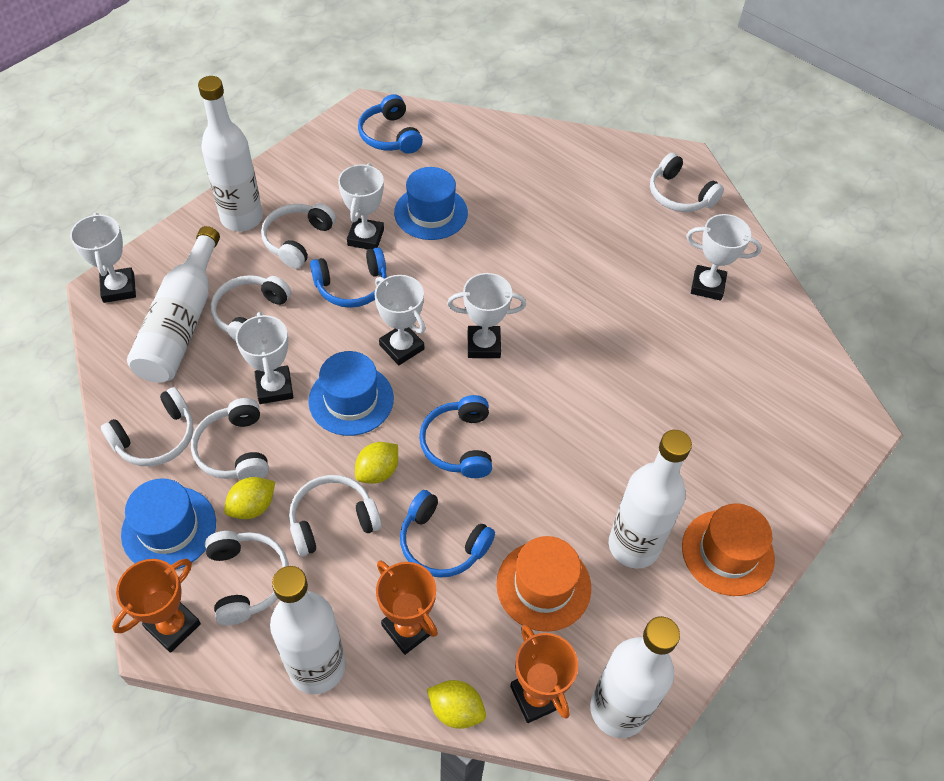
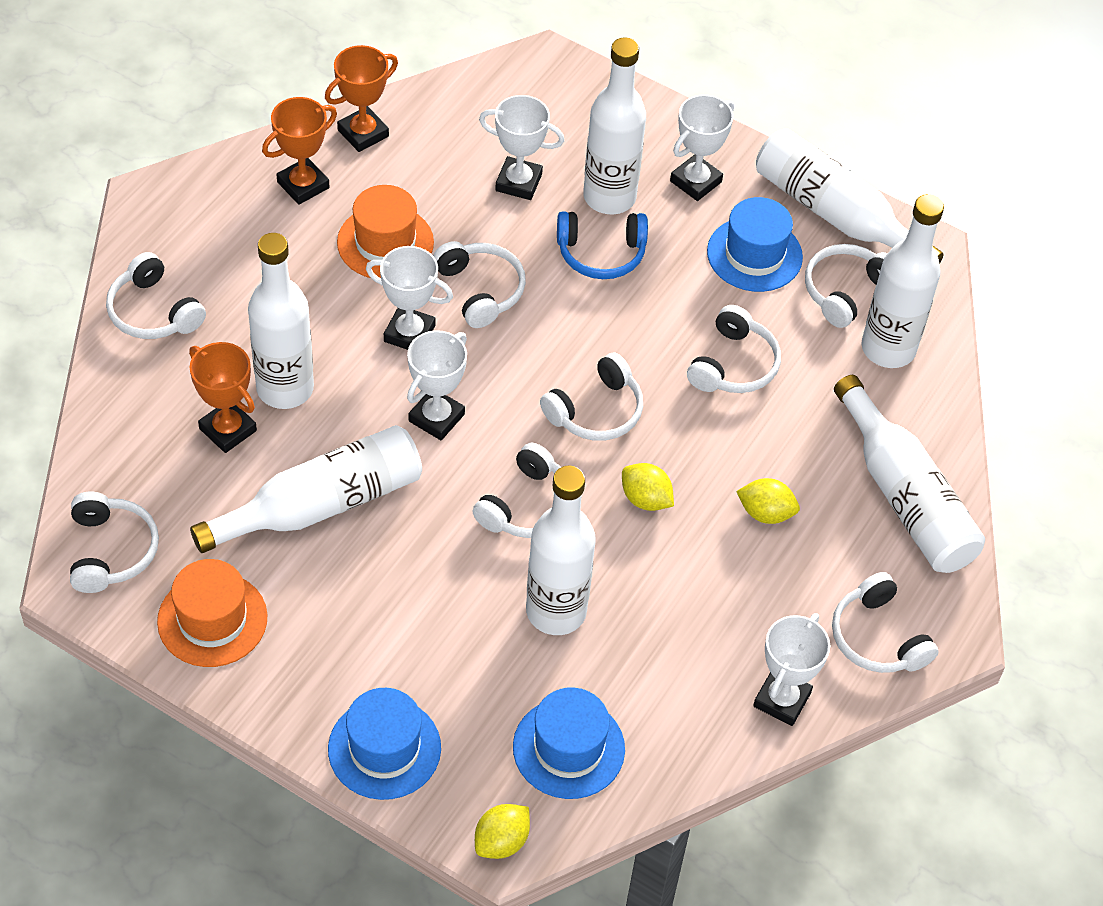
blue headphones: [310,247,387,308] [358,94,423,154] [400,490,495,578] [419,395,492,478] = 4 -> [557,211,648,279] = 1
white bottle: [127,226,220,383] [198,76,263,231] [270,566,345,694] [590,616,680,738] [609,430,692,569] = 5 -> [190,425,422,553] [248,233,314,409] [526,466,596,635] [583,37,646,214] [756,128,944,264] [834,375,985,573] [862,194,944,368] = 7
white headphones: [101,387,194,466] [191,398,269,480] [205,531,289,625] [211,275,291,341] [261,203,336,269] [289,475,382,556] [650,153,724,212] = 7 -> [70,492,159,593] [106,252,206,339] [433,241,526,328] [473,443,561,538] [540,352,643,441] [687,305,781,393] [805,244,888,328] [832,572,939,673] = 8
white trophy: [70,213,136,303] [236,312,293,404] [338,163,384,250] [374,275,425,365] [447,273,526,358] [686,214,762,300] = 6 -> [366,246,453,350] [407,330,467,440] [479,95,565,200] [670,95,734,201] [753,613,830,726] = 5

